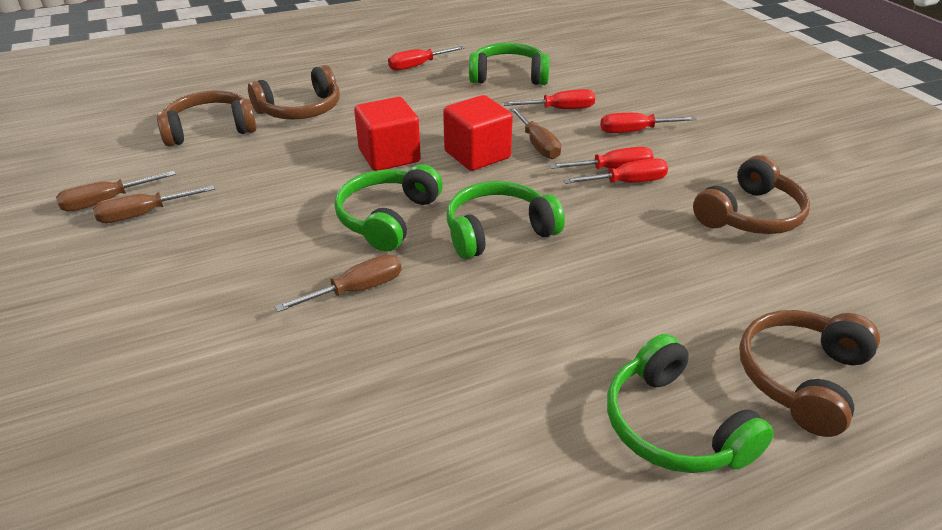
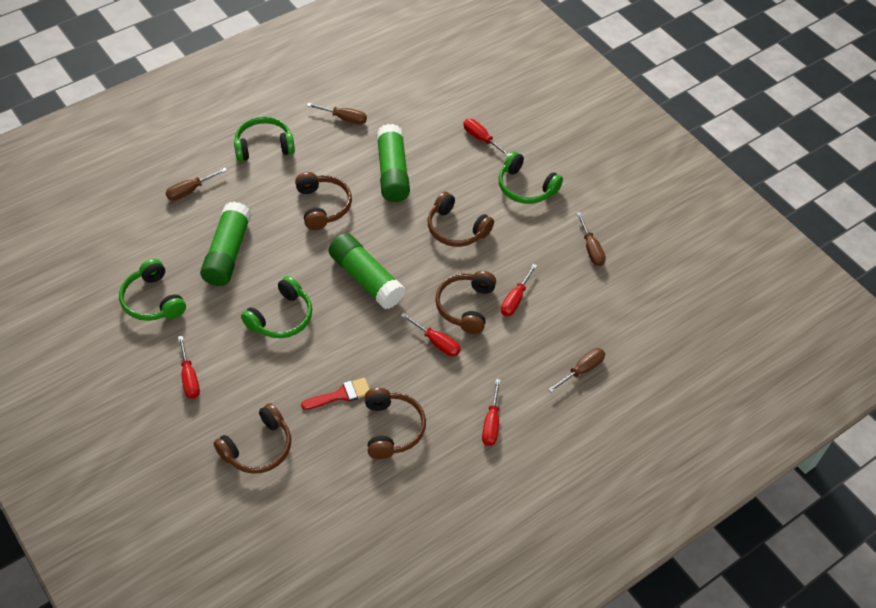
brown headphones: [157,91,256,146] [248,65,340,120] [693,155,810,234] [739,310,880,437] = 4 -> [214,403,291,474] [295,172,352,230] [365,388,426,459] [428,191,494,247] [435,271,496,334] = 5
green glue stick: none = 0 -> [200,202,251,286] [329,233,406,309] [377,124,410,202] = 3
red brush: none = 0 -> [301,378,370,410] = 1
red cube: [354,97,421,171] [443,95,513,171] = 2 -> none = 0

